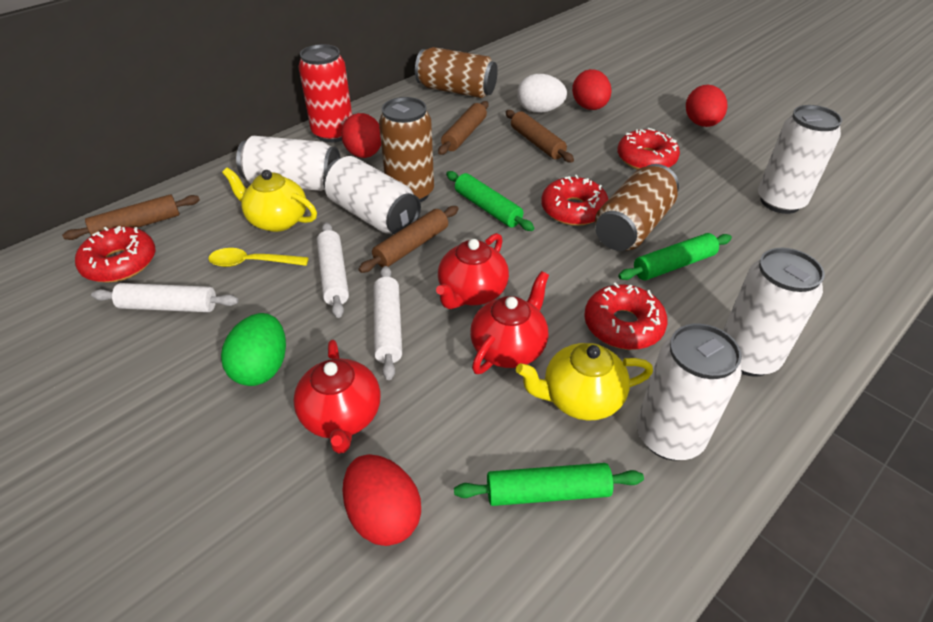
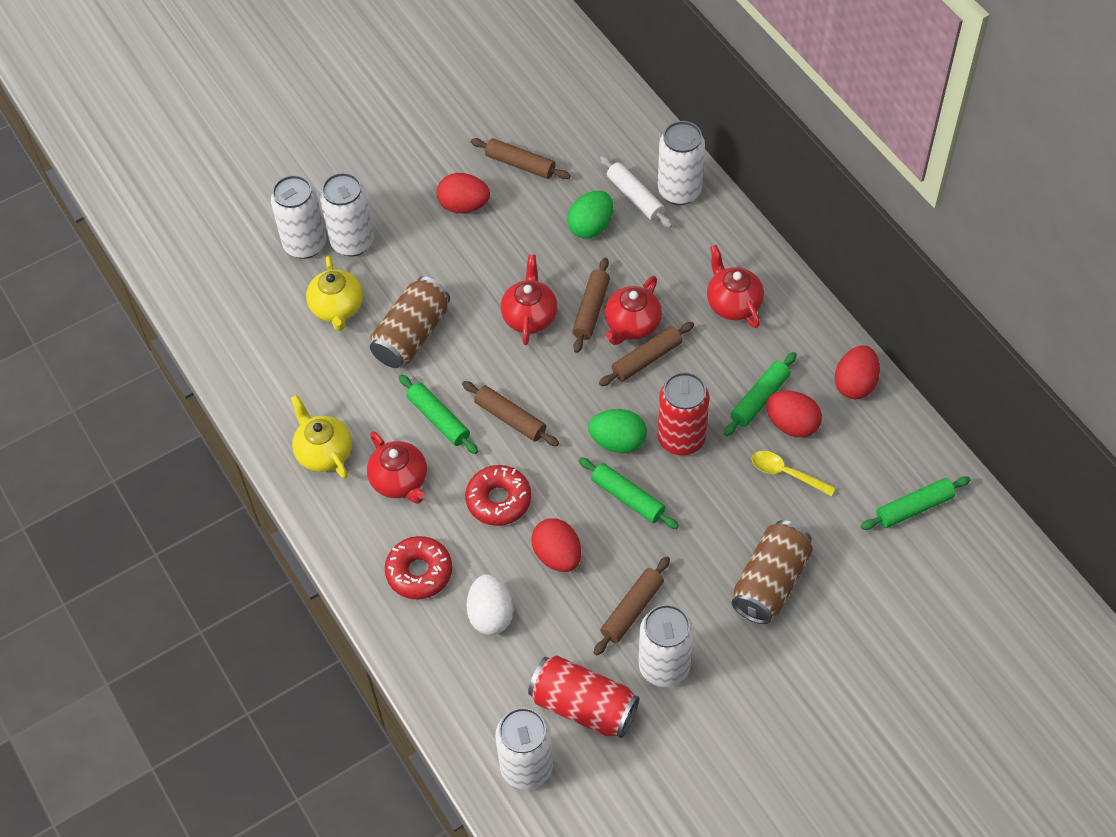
brown can: [379,97,434,203] [415,47,498,98] [595,164,679,251] = 3 -> [370,276,450,368] [731,520,813,624] = 2
brown rolling pin: [62,194,200,240] [359,206,458,273] [438,101,489,155] [506,110,574,162] = 4 -> [462,381,559,446] [471,138,570,179] [572,258,610,353] [594,556,670,656] [599,322,694,386] = 5
green egg: [221,313,286,386] = 1 -> [567,191,613,239] [588,409,647,453] = 2
green rolling pin: [446,171,534,231] [454,463,644,506] [618,233,732,280] = 3 -> [399,375,478,454] [579,457,679,529] [724,352,797,436] [861,476,970,530] = 4
red can: [298,44,352,143] = 1 -> [528,655,639,738] [658,372,709,455] = 2
red donut: [75,226,155,283] [541,175,609,226] [584,283,668,350] [617,128,680,170] = 4 -> [385,536,452,599] [465,465,531,526] = 2
red teapot: [293,340,380,454] [436,233,509,309] [470,271,549,374] = 3 -> [367,431,427,504] [501,254,558,345] [605,276,662,345] [707,245,764,328] = 4
white rolling pin: [91,283,239,312] [317,222,349,318] [374,266,402,380] = 3 -> [600,156,672,228] = 1

